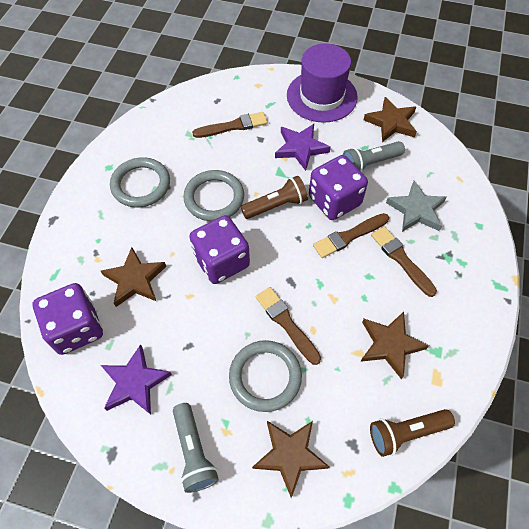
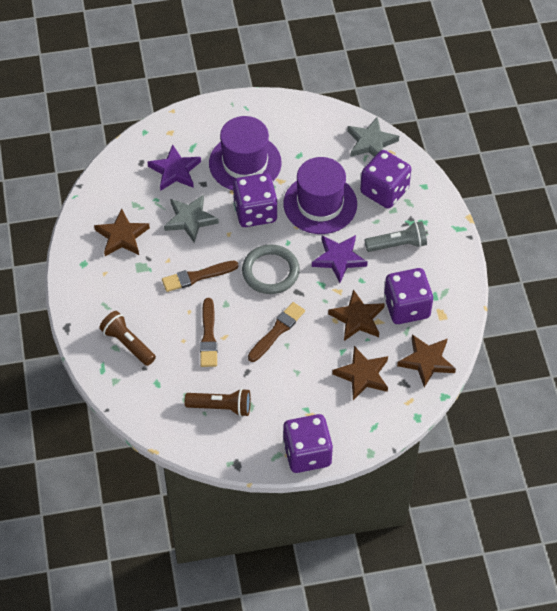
brown brush: [192,112,268,138] [256,287,321,365] [313,213,389,258] [371,226,437,297] = 4 -> [162,260,239,292] [200,298,218,367] [248,302,305,362] = 3
grey flashlight: [173,403,219,493] [343,141,405,172] = 2 -> [365,221,427,252] = 1
grey ring: [110,157,170,208] [183,170,244,221] [229,340,302,412] = 3 -> [242,244,300,294] = 1
grey star: [386,180,447,232] = 1 -> [164,194,219,243] [347,117,399,157] = 2
purple dice: [33,283,103,355] [189,215,250,284] [309,155,368,220] = 3 -> [233,173,278,227] [283,414,333,473] [360,150,411,209] [384,268,433,324] = 4
purple hat: [287,44,358,123] = 1 -> [209,116,282,190] [284,157,357,234] = 2

